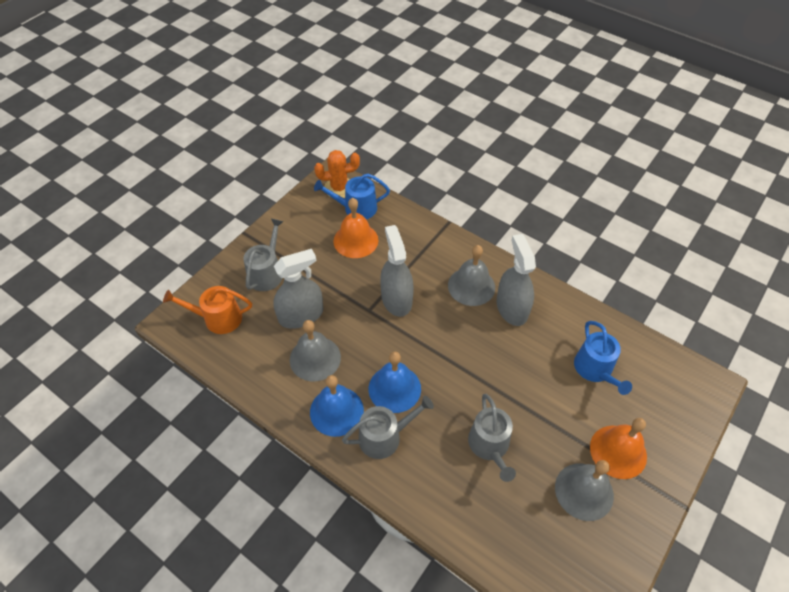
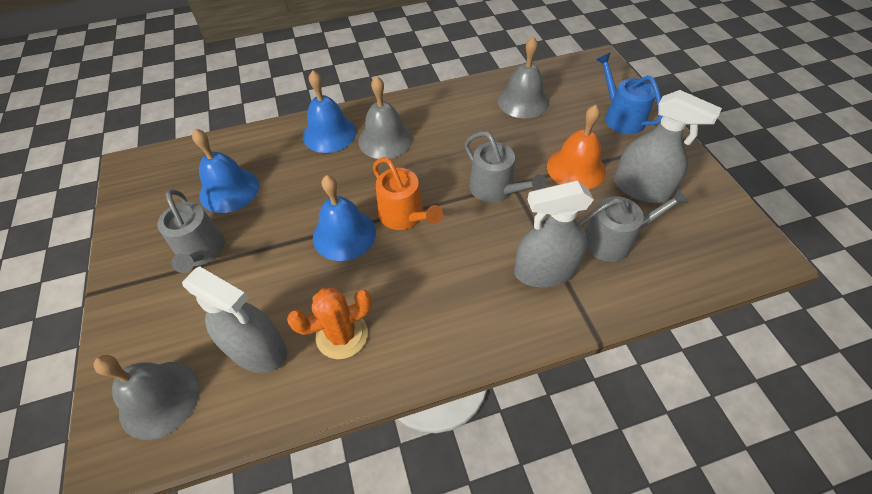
blue bell: [310,375,364,437] [369,351,421,413] = 2 -> [192,129,259,213] [303,70,357,153] [313,175,376,261] = 3
blue watering can: [314,174,390,219] [574,321,632,395] = 2 -> [596,53,662,134] = 1
orange bell: [333,198,378,258] [590,418,647,479] = 2 -> [547,105,606,189] = 1

